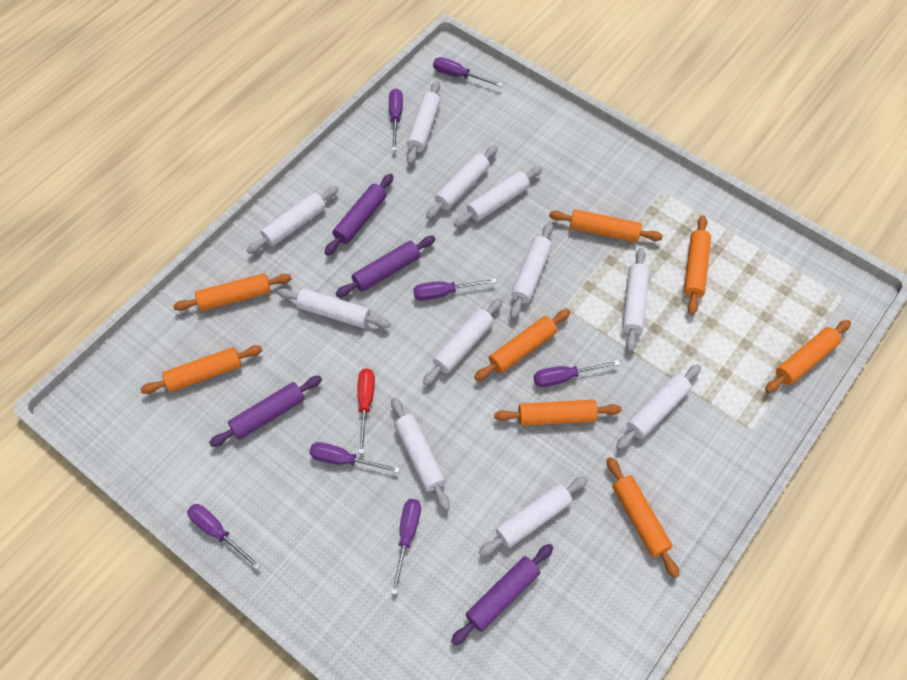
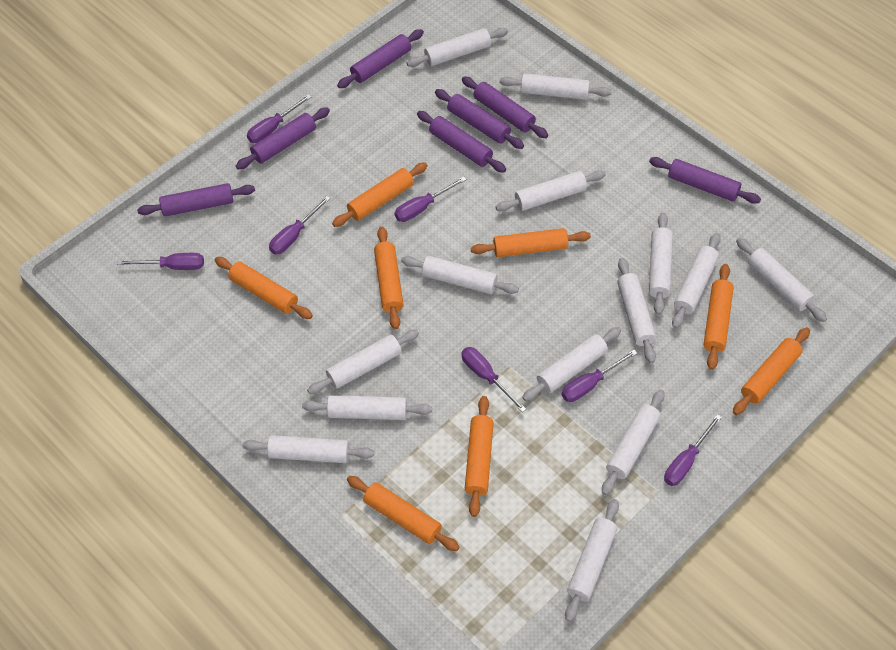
purple rolling pin: [209,375,322,447] [325,174,393,255] [335,236,436,297] [451,544,553,646] = 4 -> [137,183,255,217] [236,107,330,169] [337,29,424,88] [417,111,506,173] [435,89,524,149] [462,76,548,138] [649,157,761,204] = 7
red screwdriver: [357,369,375,453] = 1 -> none = 0
white rolling pin: [247,186,339,254] [277,288,390,328] [391,397,450,511] [407,81,441,165] [423,298,503,386] [426,145,498,219] [454,166,542,227] [479,476,588,557] [510,223,553,319] [616,364,701,450] [622,248,650,352] = 11 -> [243,435,374,463] [302,395,432,420] [307,330,419,394] [401,256,519,294] [407,28,508,67] [496,170,606,212] [500,73,611,100] [522,327,621,401] [565,499,619,622] [602,389,665,495] [617,258,656,363] [649,213,673,315] [672,233,721,329] [736,238,827,322] = 14

